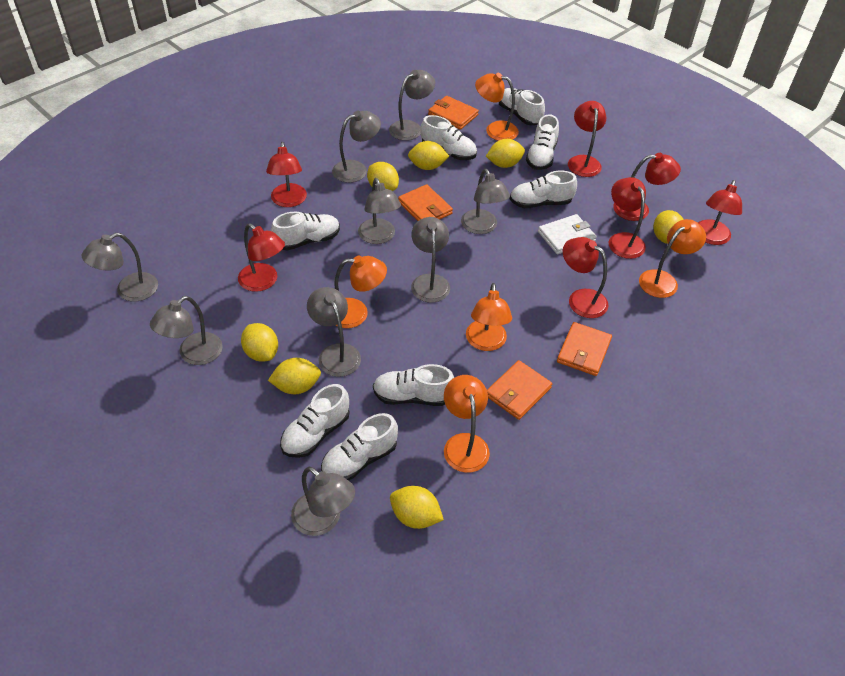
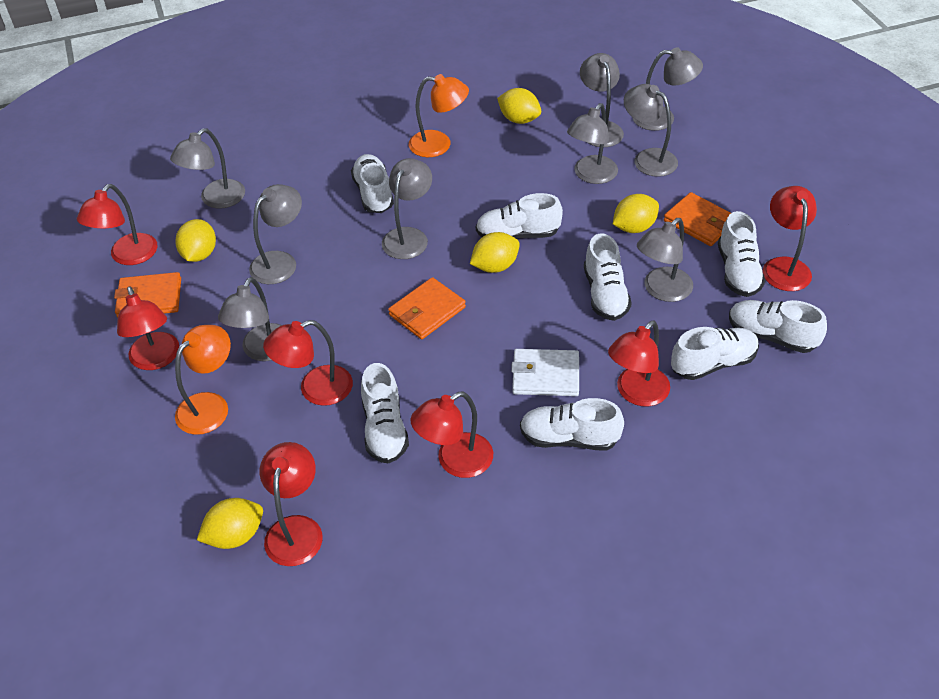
orange lamp: [334,256,387,328] [444,375,490,473] [466,283,512,351] [475,73,519,141] [639,219,706,298] = 5 -> [175,325,231,435] [409,74,469,157] = 2
orange wallet: [398,184,453,221] [428,96,479,130] [487,360,552,420] [557,322,612,376] = 4 -> [114,272,181,318] [388,277,466,339] [664,192,731,246] = 3
yellow lemon: [241,323,278,362] [268,358,321,394] [367,162,399,191] [390,486,444,529] [408,141,449,170] [486,139,525,168] [653,210,684,244] = 7 -> [175,219,216,262] [197,498,263,549] [470,232,520,273] [497,88,541,124] [613,194,659,233] = 5

